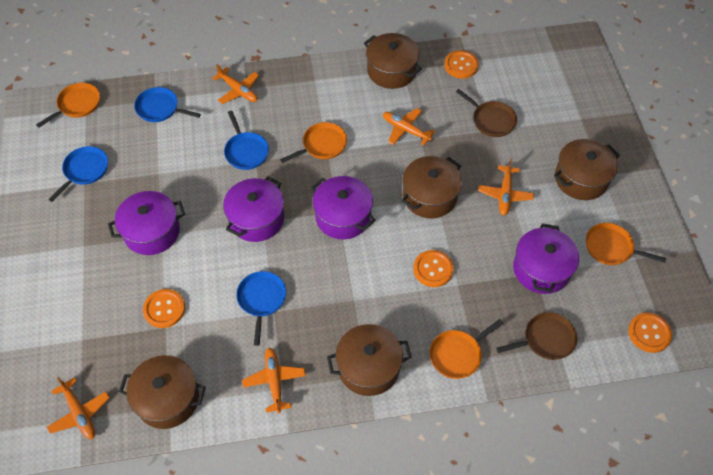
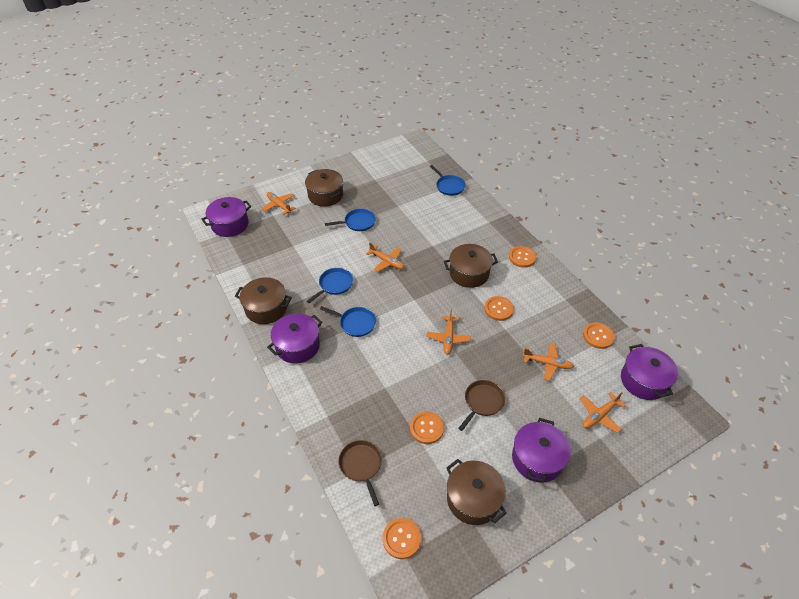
brown pot: [119,355,206,429] [327,324,412,396] [364,33,422,89] [402,156,462,218] [554,139,620,200] = 5 -> [235,277,292,324] [305,169,343,207] [444,244,498,288] [447,459,507,525] = 4
orange button: [143,289,185,328] [413,250,454,287] [444,50,479,79] [628,312,672,353] = 4 -> [383,518,421,559] [410,411,444,444] [484,296,514,321] [509,246,536,268] [583,322,615,349] = 5
orange pan: [36,83,100,128] [280,122,347,163] [430,319,503,379] [586,223,666,265] = 4 -> none = 0

